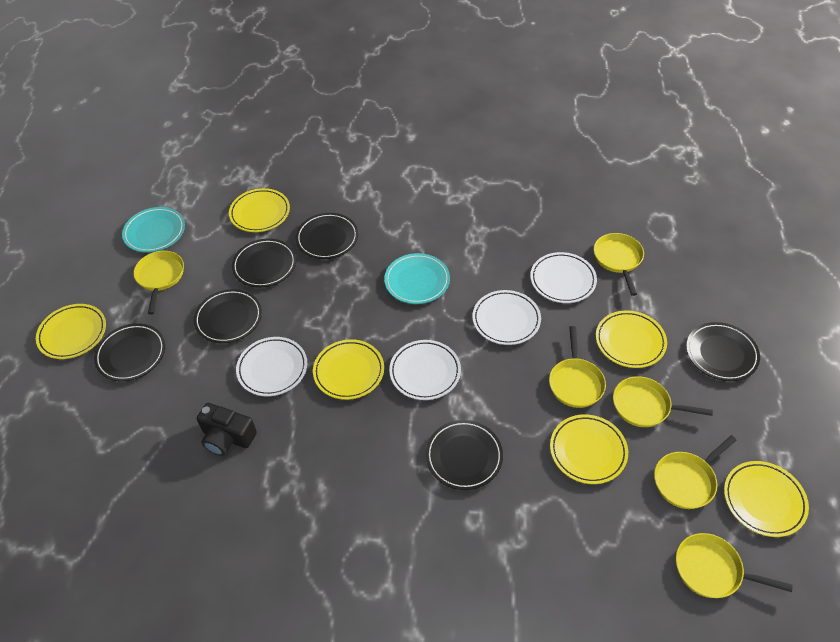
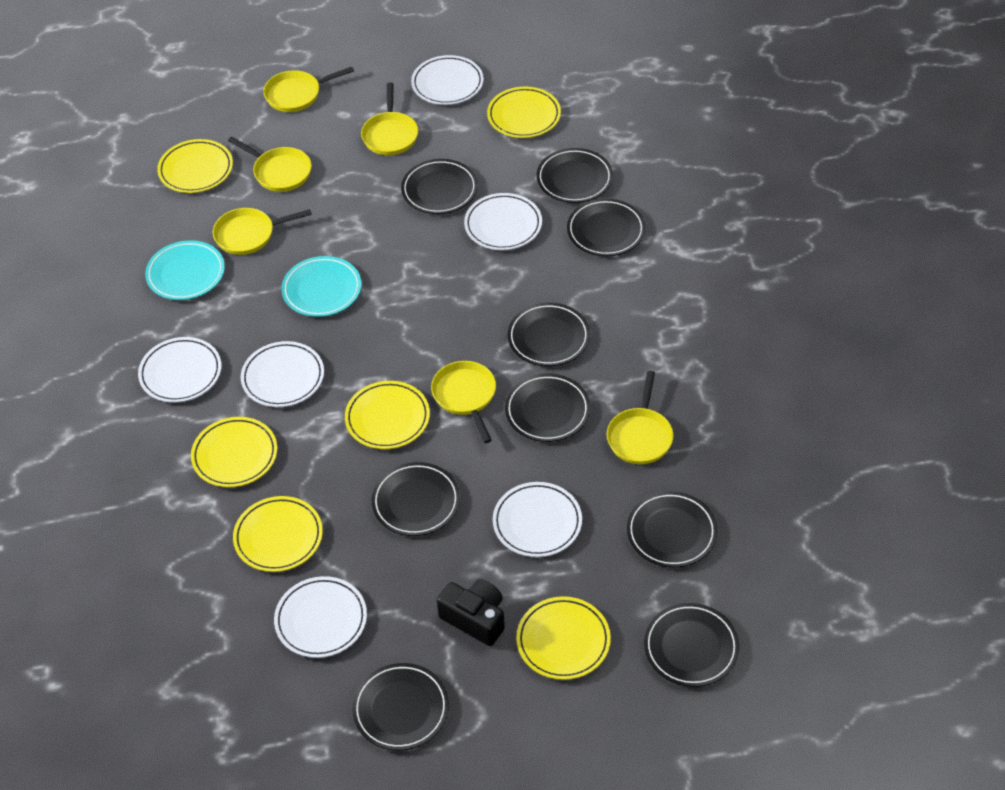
black plate: [94,323,165,381] [194,289,262,343] [232,238,296,288] [296,213,358,259] [426,420,503,490] [686,322,760,381] = 6 -> [352,663,449,751] [372,462,460,536] [401,159,478,214] [505,374,590,442] [508,303,590,366] [537,148,613,203] [567,198,645,256] [627,491,717,568] [644,603,739,687] = 9
white plate: [236,337,307,396] [389,340,461,400] [472,290,541,345] [530,252,597,303] = 4 -> [138,337,221,403] [241,341,324,407] [274,576,367,658] [411,55,484,105] [464,193,542,250] [493,482,582,557] = 6

